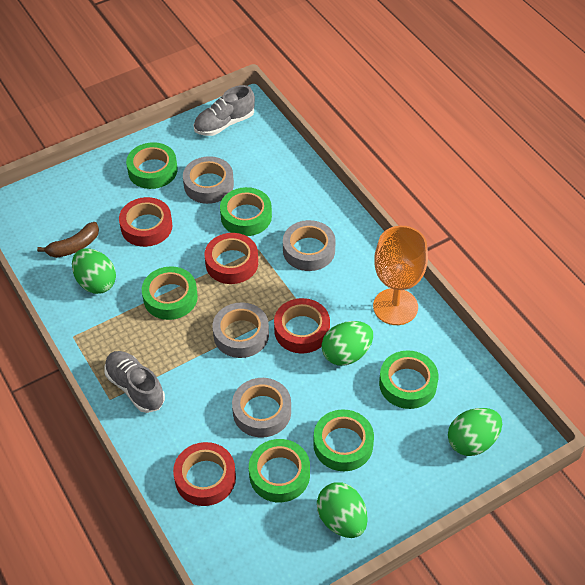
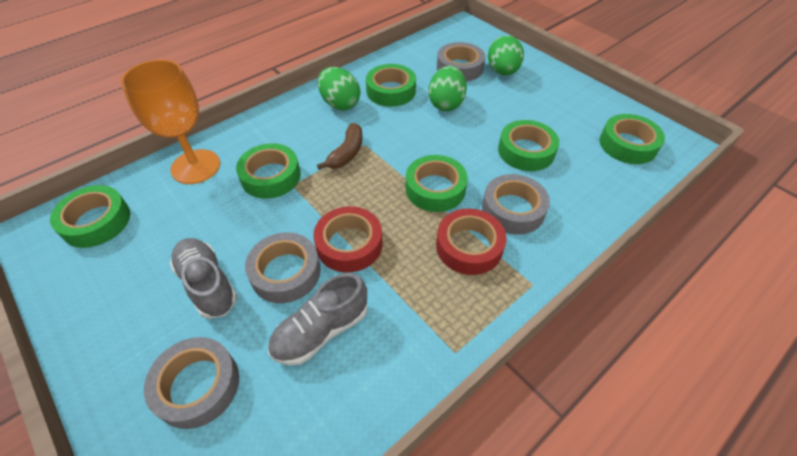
green egg: [72,248,116,294] [317,482,368,538] [322,321,373,366] [448,408,502,456] = 4 -> [318,67,360,110] [428,66,467,111] [488,35,524,76] = 3
red tape: [119,197,173,247] [173,442,236,506] [205,233,258,284] [274,298,330,354] = 4 -> [313,206,382,272] [436,208,506,275] = 2

